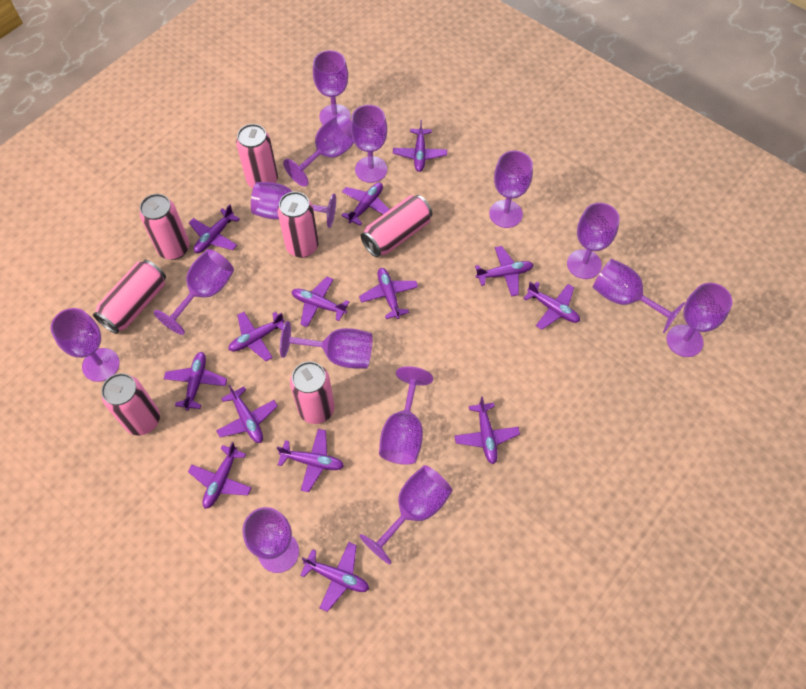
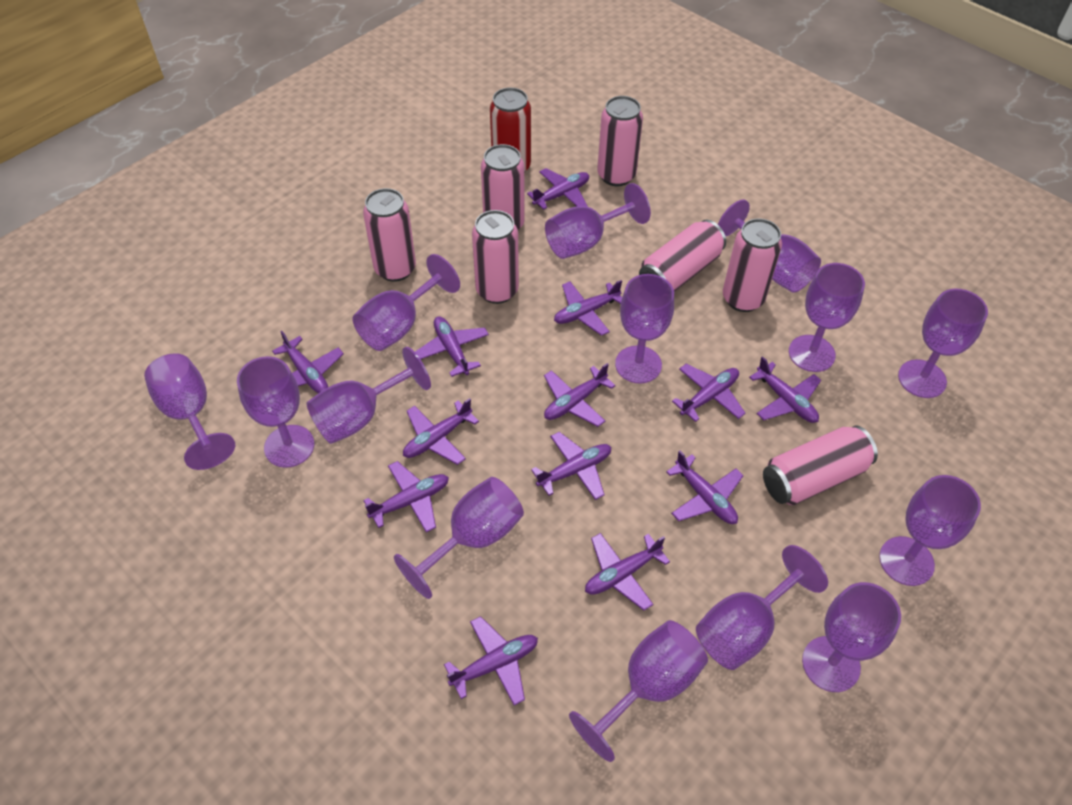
purple plane: [164,352,227,411] [188,442,252,509] [189,205,240,253] [216,384,278,443] [228,312,284,361] [277,429,344,492] [291,277,350,327] [300,542,369,612] [341,182,390,226] [359,268,418,319] [393,120,447,172] [455,397,520,464] [475,246,533,297] [523,282,580,330] = 14 -> [272,331,344,393] [363,461,449,532] [403,398,479,465] [415,316,489,377] [444,616,538,706] [527,168,589,210] [531,432,611,500] [544,363,615,427] [554,280,622,336] [585,533,670,611] [666,450,744,524] [672,364,746,422] [749,356,821,423] = 13
red can: none = 0 -> [490,87,531,173] = 1

